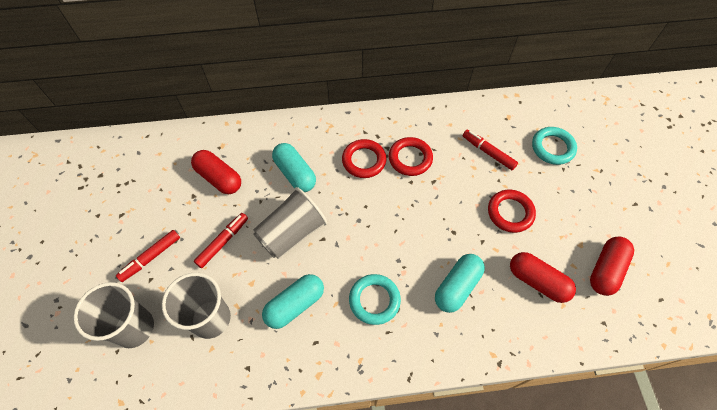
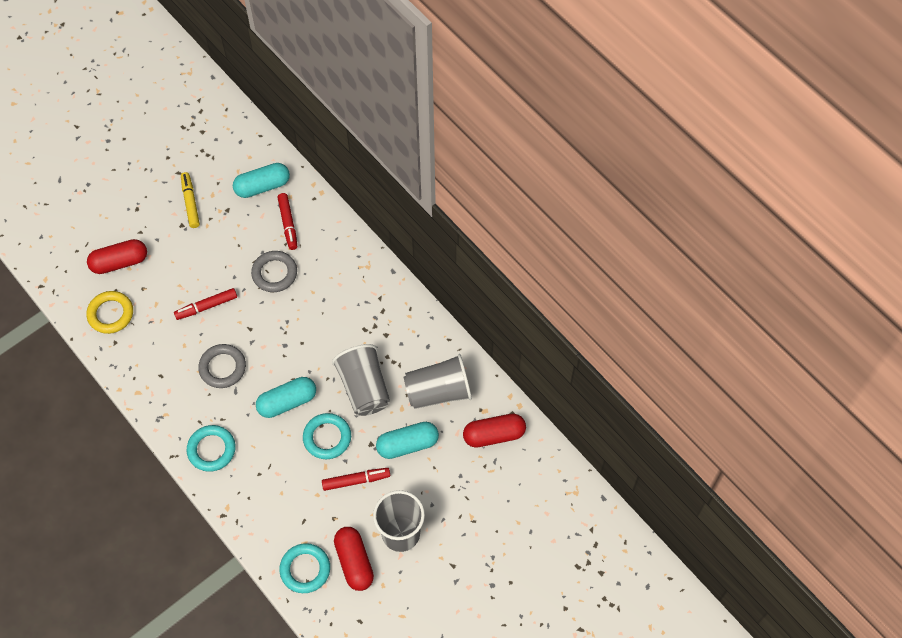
grey ring: none = 0 -> [198,344,246,388] [251,251,297,292] = 2
red ring: [342,139,387,178] [389,137,433,176] [488,190,536,233] = 3 -> none = 0
turquoise ring: [349,274,401,325] [532,127,577,165] = 2 -> [187,425,236,472] [279,543,330,593] [303,413,351,459] = 3
yellow marker: none = 0 -> [181,172,200,228] = 1
yellow ring: none = 0 -> [86,291,133,334] = 1

